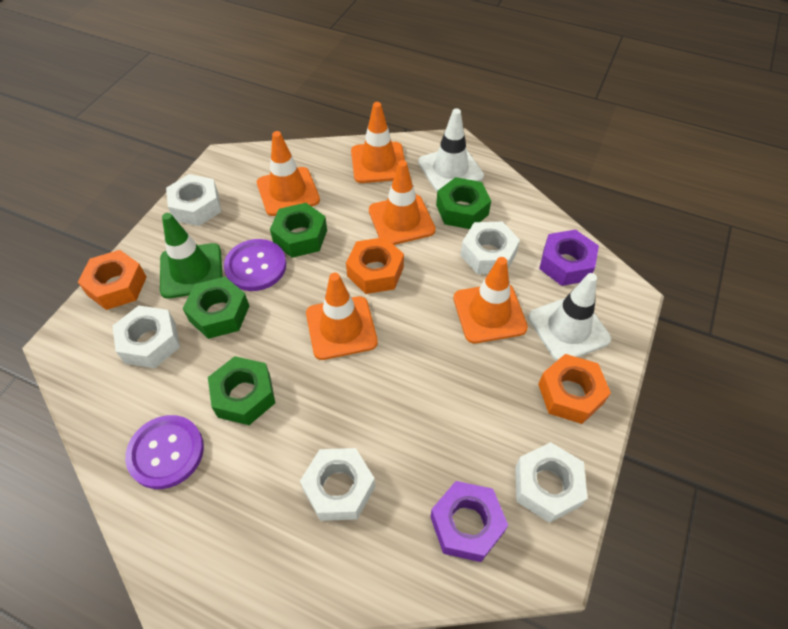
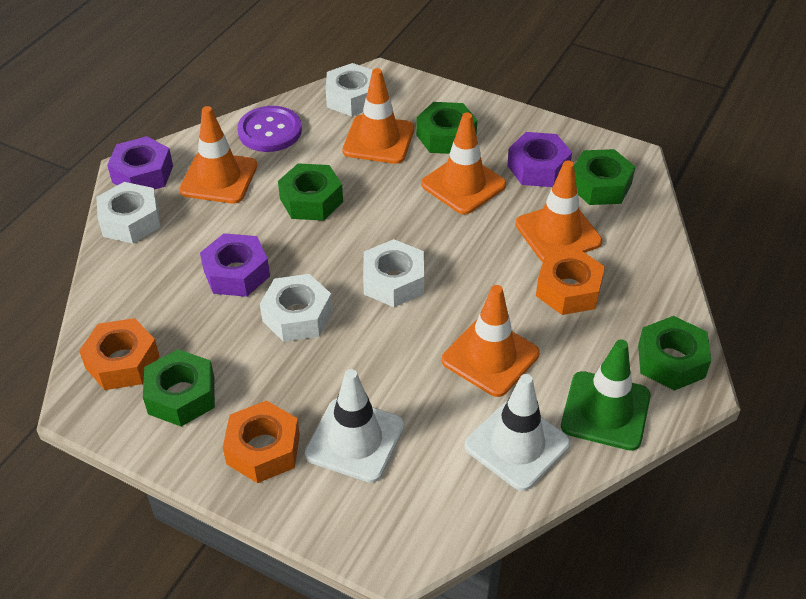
green nut: [183,277,249,339] [208,356,275,425] [270,203,327,258] [436,177,491,229] = 4 -> [143,349,215,426] [278,163,343,221] [416,102,477,154] [574,149,635,205] [638,316,711,391] = 5
purple button: [125,415,204,489] [224,239,286,291] = 2 -> [237,106,302,152] = 1
purple nut: [430,481,508,562] [539,229,599,286] = 2 -> [107,136,173,190] [200,233,270,297] [507,132,572,187] = 3
white nut: [112,306,180,368] [166,174,221,226] [300,448,375,521] [461,222,520,274] [515,442,588,523] = 5 -> [96,182,161,244] [260,274,333,342] [326,63,373,116] [363,239,424,307] = 4

